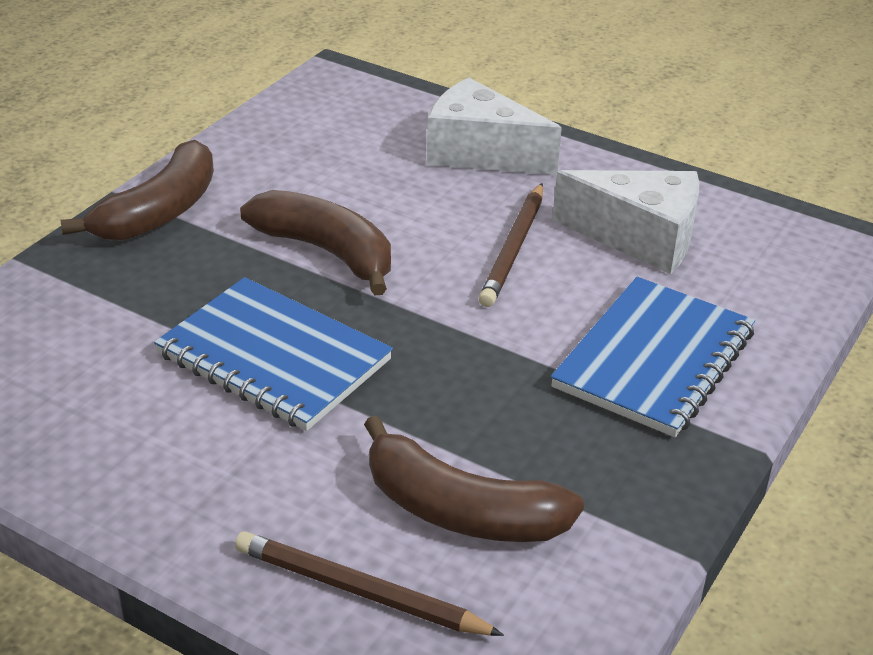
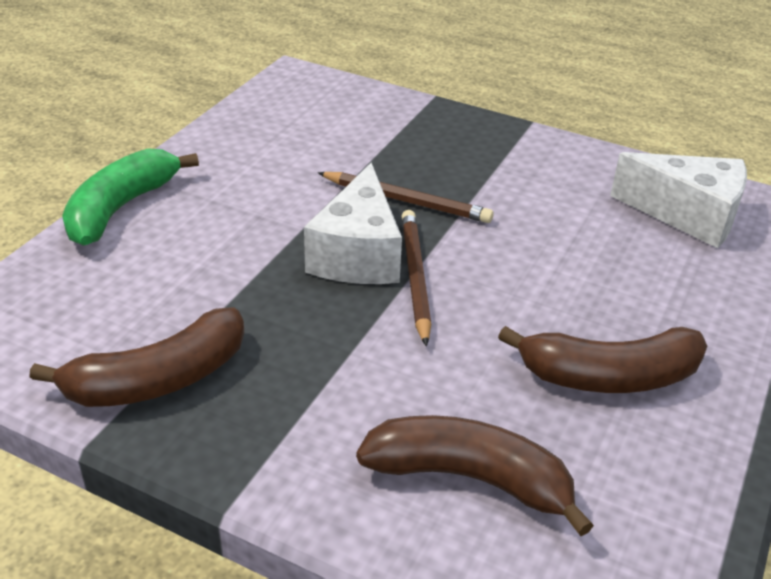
blue notebook: [154,277,393,431] [551,277,755,437] = 2 -> none = 0
green banana: none = 0 -> [62,148,199,246] = 1

